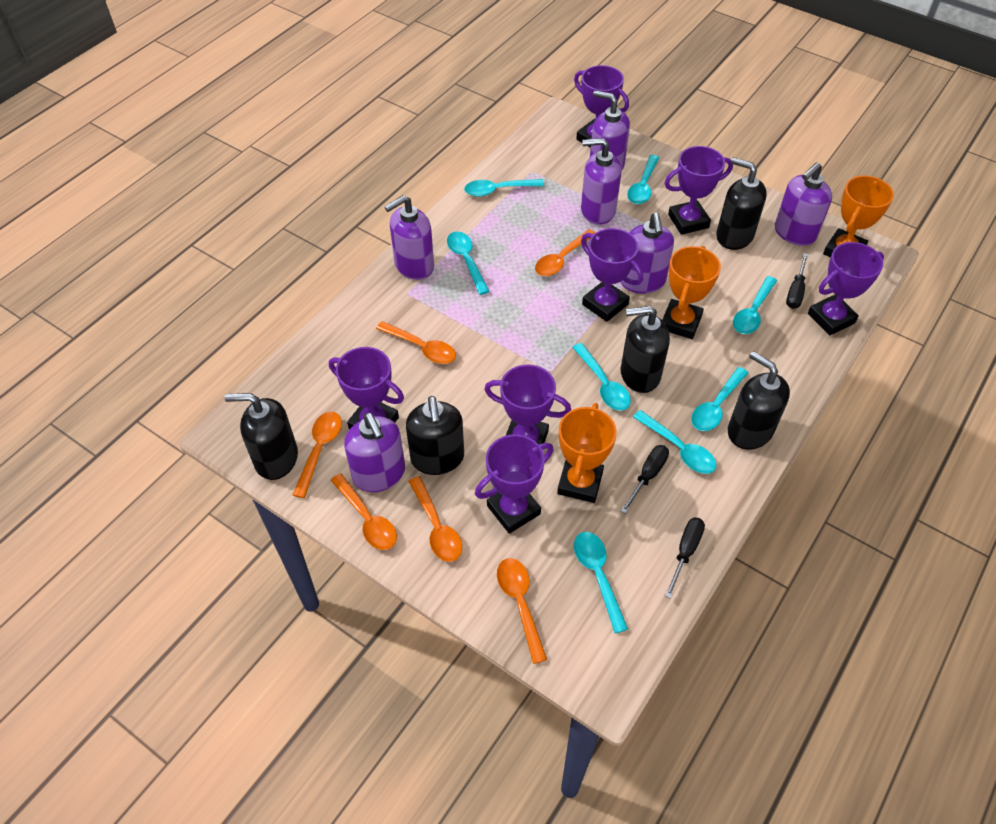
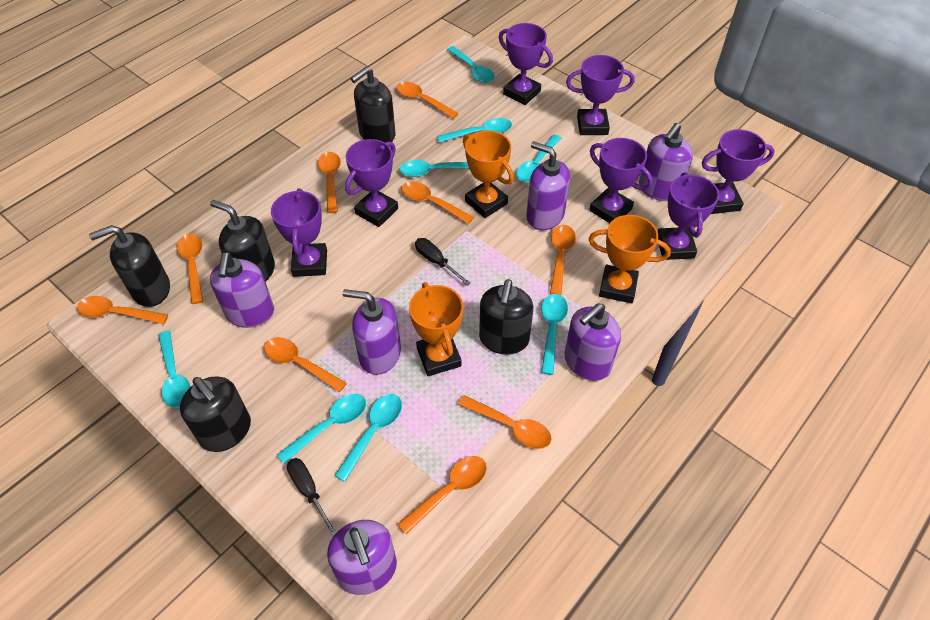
black screwdriver: [620,445,669,513] [665,517,705,598] [786,253,808,309] = 3 -> [287,458,337,537] [415,238,471,286] = 2
orange spoon: [293,412,342,498] [330,473,397,550] [376,321,456,364] [408,476,462,562] [497,558,547,664] [535,229,595,276] = 6 -> [77,296,168,324] [177,233,203,304] [264,337,347,392] [318,152,341,213] [396,82,459,119] [398,456,487,534] [402,181,474,224] [458,395,551,449] [550,225,576,295] = 9

